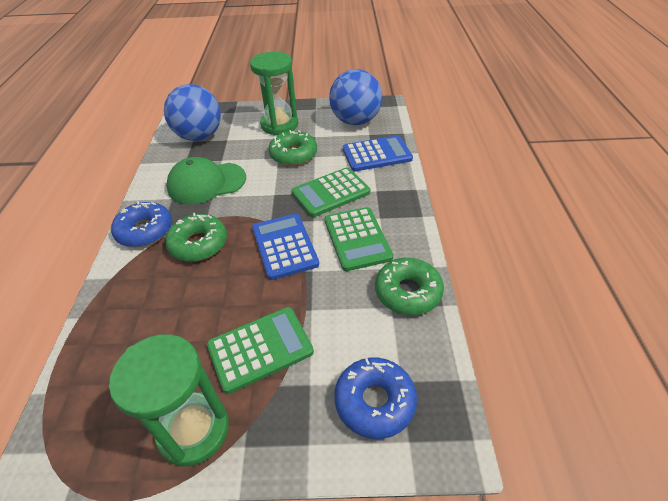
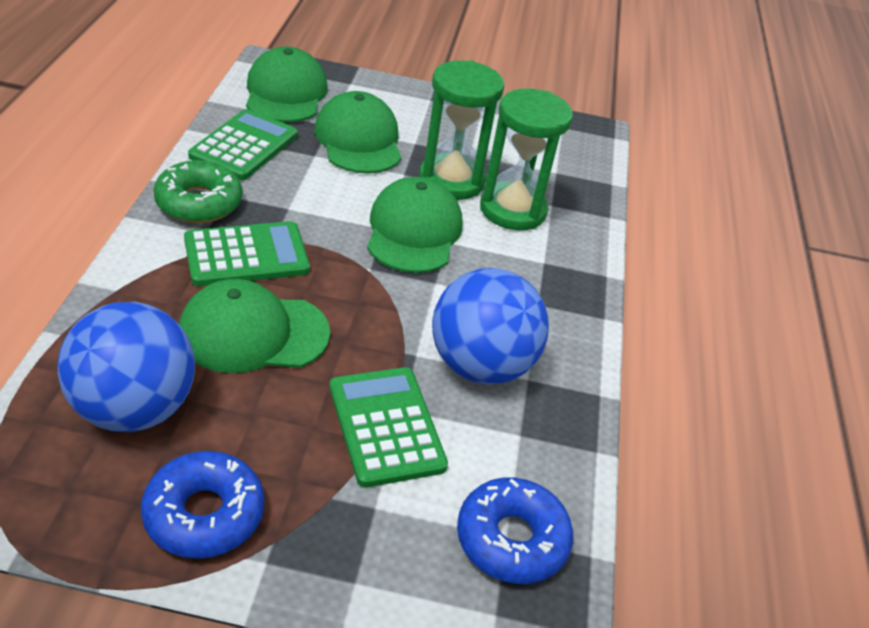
blue calculator: [252,214,319,280] [343,135,413,171] = 2 -> none = 0
green cap: [166,157,246,204] = 1 -> [179,279,330,373] [246,46,328,123] [315,91,402,174] [367,177,462,273] = 4
green donut: [165,213,227,262] [268,130,317,166] [375,258,444,315] = 3 -> [153,160,242,223] = 1

